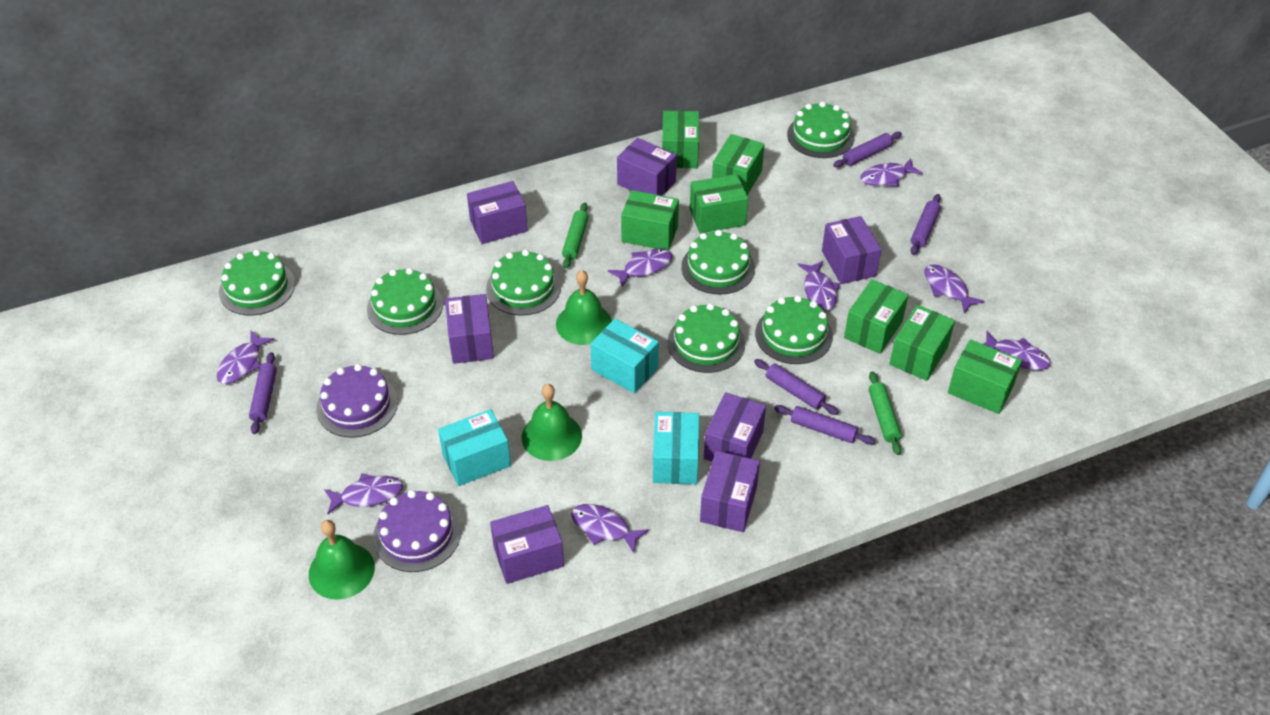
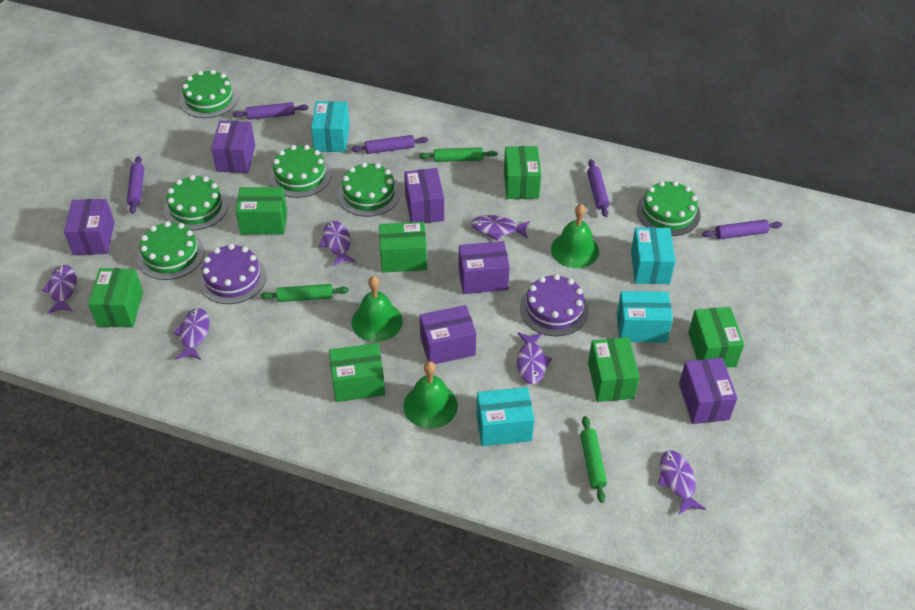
green cake: [219,250,295,315] [367,268,443,335] [486,250,561,316] [668,303,745,373] [681,230,755,295] [755,296,833,364] [787,102,855,158] = 7 -> [137,221,204,280] [164,175,228,231] [180,70,238,118] [269,145,331,198] [338,162,400,217] [637,181,701,236] = 6
green rolling pin: [562,203,589,269] [869,371,902,455] = 2 -> [260,284,349,302] [419,148,497,162] [580,416,607,503] = 3
purple box: [445,294,494,364] [467,181,528,244] [490,505,564,584] [617,138,677,196] [700,451,760,532] [704,392,766,462] [822,216,882,284] = 7 -> [64,199,115,255] [211,121,255,173] [404,168,444,223] [420,305,476,364] [459,241,510,294] [679,358,737,424] = 6
purple fish: [217,331,275,384] [324,473,403,514] [571,504,649,553] [608,248,673,287] [797,261,840,310] [860,158,923,187] [924,265,984,313] [984,331,1051,370] = 8 -> [41,265,77,314] [173,308,210,360] [319,221,356,266] [471,215,530,241] [517,332,552,384] [658,450,706,515] = 6
turquoise box: [438,409,511,486] [590,319,659,393] [653,412,699,484] = 3 -> [311,101,349,152] [476,387,535,446] [617,291,673,343] [631,227,676,284] = 4

